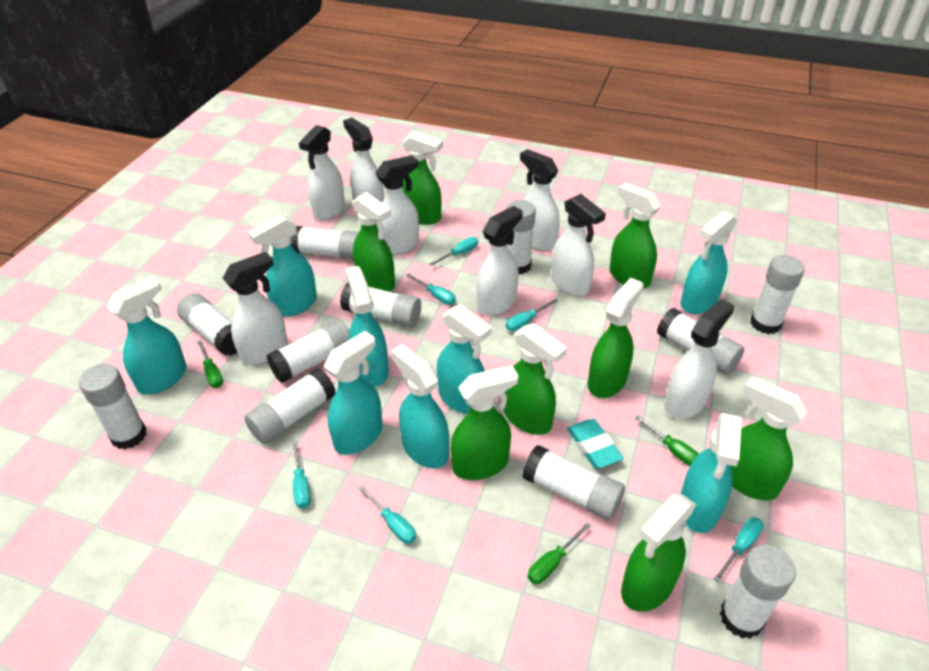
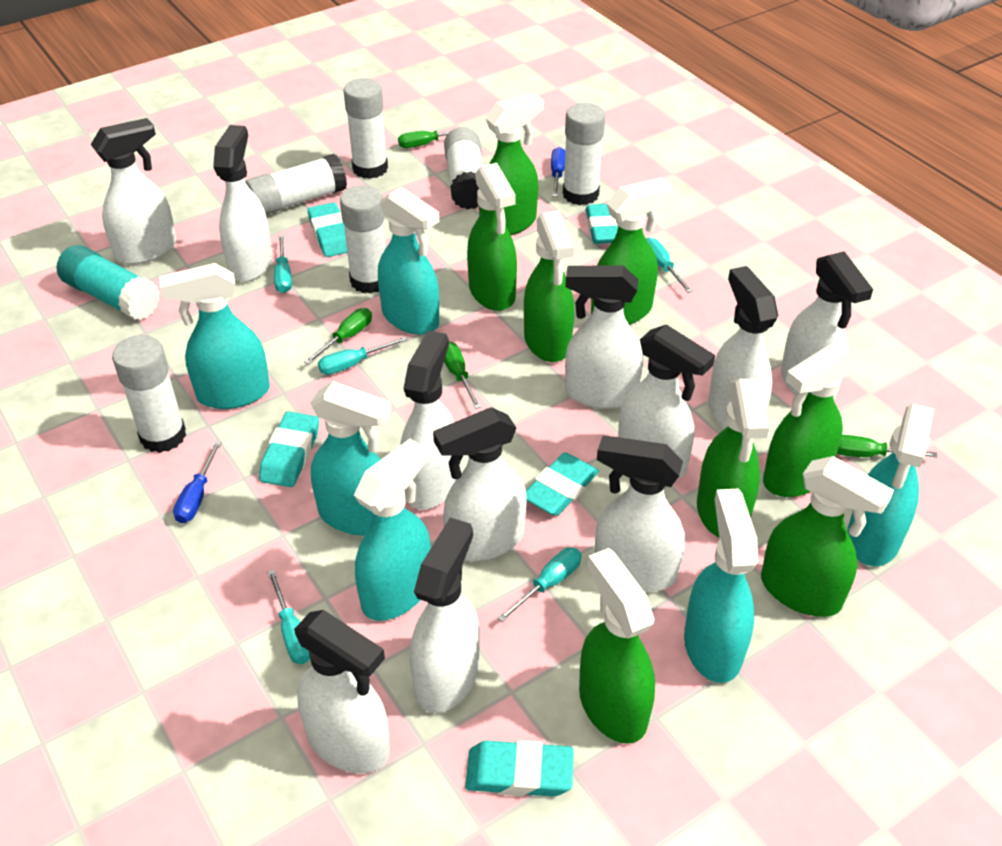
blue screwdriver: none = 0 -> [173,441,222,523] [551,147,565,197] = 2
green screwdriver: [197,340,223,388] [528,523,591,584] [635,415,699,466] = 3 -> [304,308,372,364] [398,128,473,148] [444,342,481,409] [837,435,938,458] = 4
turquoise eraser: [567,419,623,468] = 1 -> [259,412,319,487] [308,202,347,257] [465,740,574,797] [526,452,599,516] [586,204,618,244] = 5
turquoise glue stick: none = 0 -> [57,245,160,320] = 1
turquoise screwdriver: [293,441,311,508] [358,485,416,544] [406,273,456,305] [430,237,478,266] [506,299,558,331] [714,517,763,583] = 6 -> [267,569,310,664] [274,235,292,293] [318,336,408,375] [497,548,582,622] [646,238,693,293] = 5
turquoise spray bottle: [107,276,187,394] [248,215,317,317] [323,331,383,455] [345,266,389,387] [391,344,449,468] [437,304,492,414] [681,211,737,314] [681,413,742,533] = 8 -> [159,263,270,409] [310,381,391,536] [354,439,431,621] [378,187,439,335] [684,489,758,683] [847,404,934,566] = 6
white glue stick: [79,364,147,449] [177,293,237,356] [244,368,336,444] [267,320,350,383] [291,226,359,259] [340,283,421,327] [506,200,536,274] [522,445,625,520] [657,308,744,374] [720,544,796,639] [750,255,805,334] = 11 -> [112,335,186,453] [245,154,347,215] [340,185,386,294] [344,78,388,179] [444,127,483,210] [563,103,605,205] = 6
white spray bottle: [223,252,288,365] [299,125,345,220] [343,118,384,203] [376,155,419,255] [477,206,523,316] [520,149,560,251] [551,194,606,296] [664,299,734,419] = 8 -> [91,118,177,264] [213,125,272,282] [294,610,390,773] [400,330,456,510] [410,517,480,713] [433,407,527,561] [565,265,643,409] [595,435,685,592] [618,324,715,479] [708,266,778,429] [781,251,873,400] = 11

